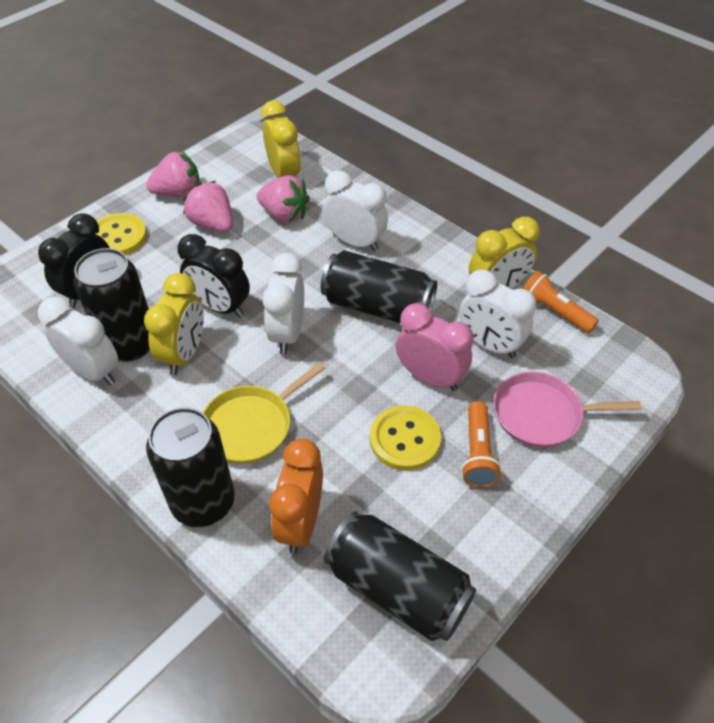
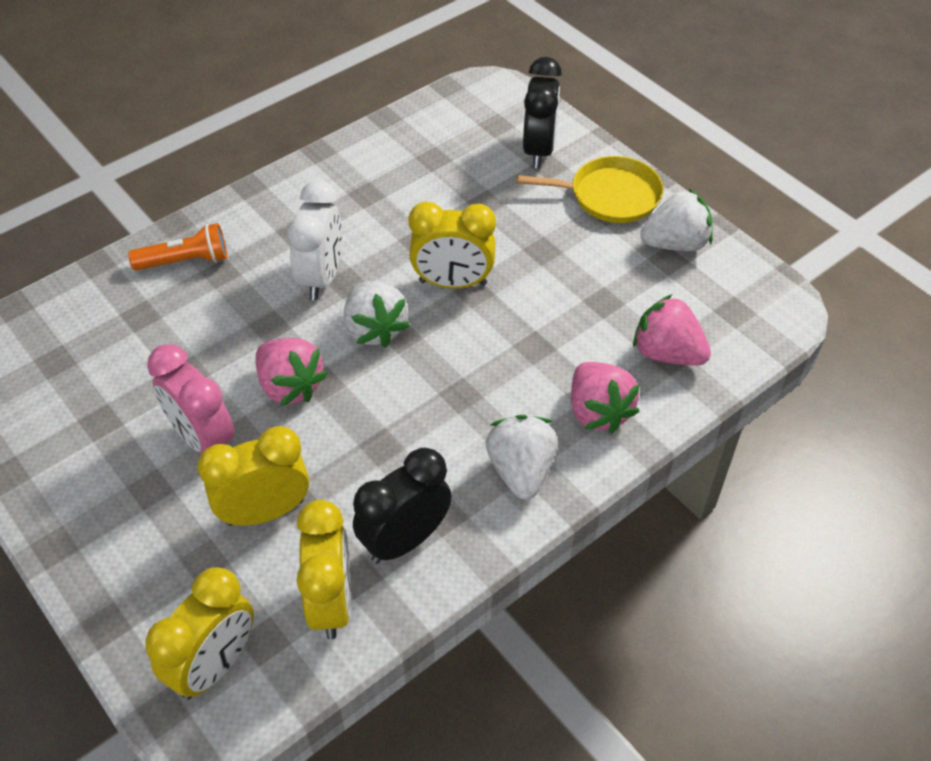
black can: [74,248,150,362] [146,407,235,527] [320,250,437,323] [324,511,476,641] = 4 -> none = 0
orange clock: [269,439,323,553] = 1 -> none = 0
orange flashlight: [461,401,501,488] [523,271,599,333] = 2 -> [128,223,227,270] = 1
pink pan: [494,371,642,447] = 1 -> none = 0
white clock: [38,297,118,385] [263,253,304,354] [323,170,388,251] [459,270,537,358] = 4 -> [287,180,342,300] = 1
white strawberry: none = 0 -> [344,281,410,348] [485,415,558,500] [640,189,713,251] = 3
yellow button: [96,213,147,255] [370,406,441,471] = 2 -> none = 0
yellow clock: [144,273,204,375] [261,100,301,178] [469,217,540,289] = 3 -> [146,567,254,700] [198,426,309,526] [297,500,351,639] [409,202,496,288] = 4

